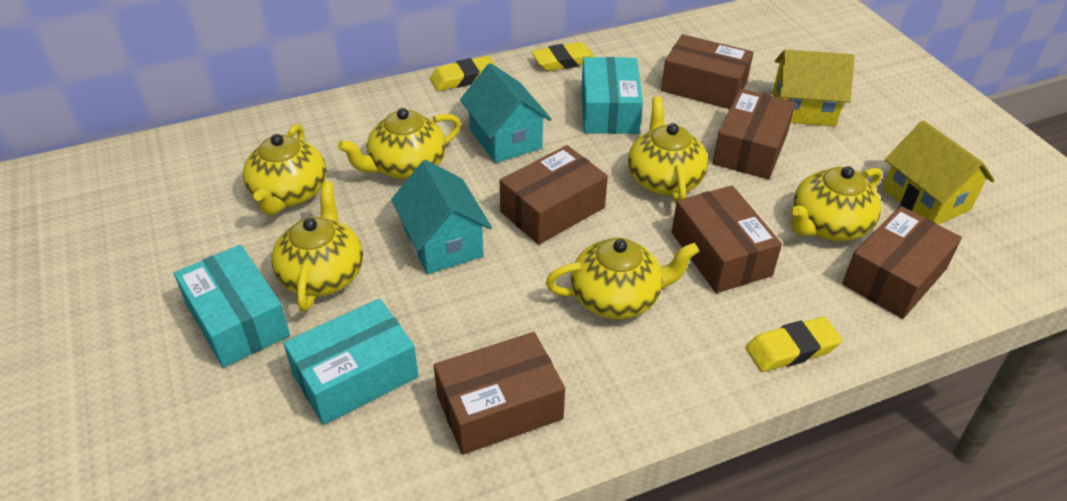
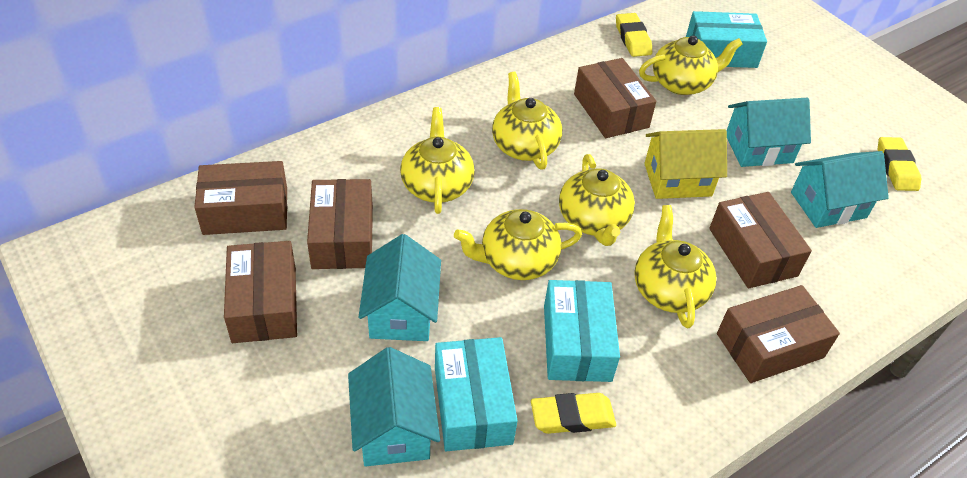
turquoise house: [391,160,492,274] [460,63,551,163] = 2 -> [348,347,440,467] [359,234,441,341] [727,98,811,167] [791,151,889,228] = 4
yellow house: [772,50,855,126] [883,120,995,225] = 2 -> [644,129,727,199] = 1

